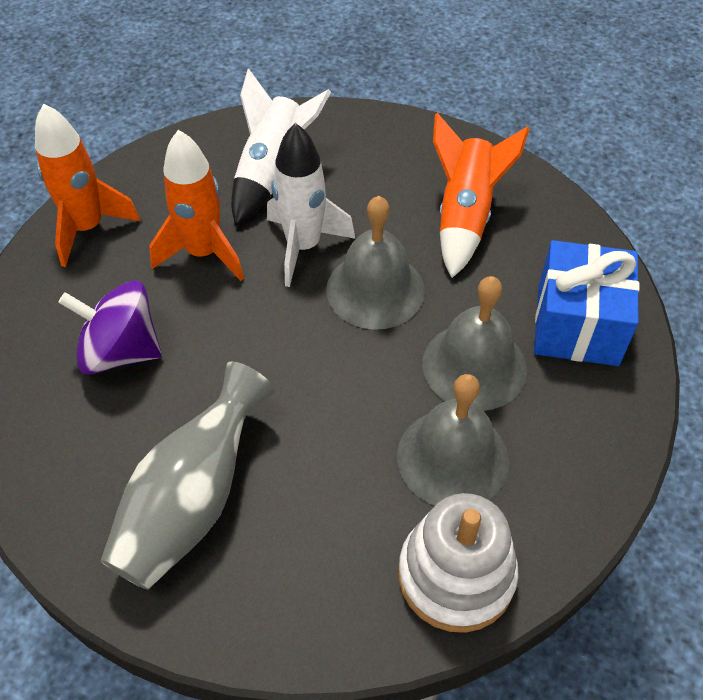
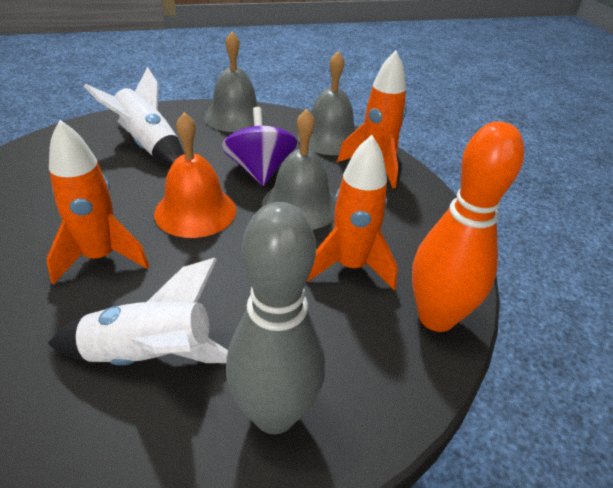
blue gift: [534,240,640,366] = 1 -> none = 0
grey bowling pin: none = 0 -> [226,202,325,434] = 1
grey vase: [101,362,275,590] = 1 -> none = 0
orange bell: none = 0 -> [154,112,236,238] = 1
orange bowling pin: none = 0 -> [412,121,524,332] = 1
white stacking toy: [398,493,518,633] = 1 -> none = 0

